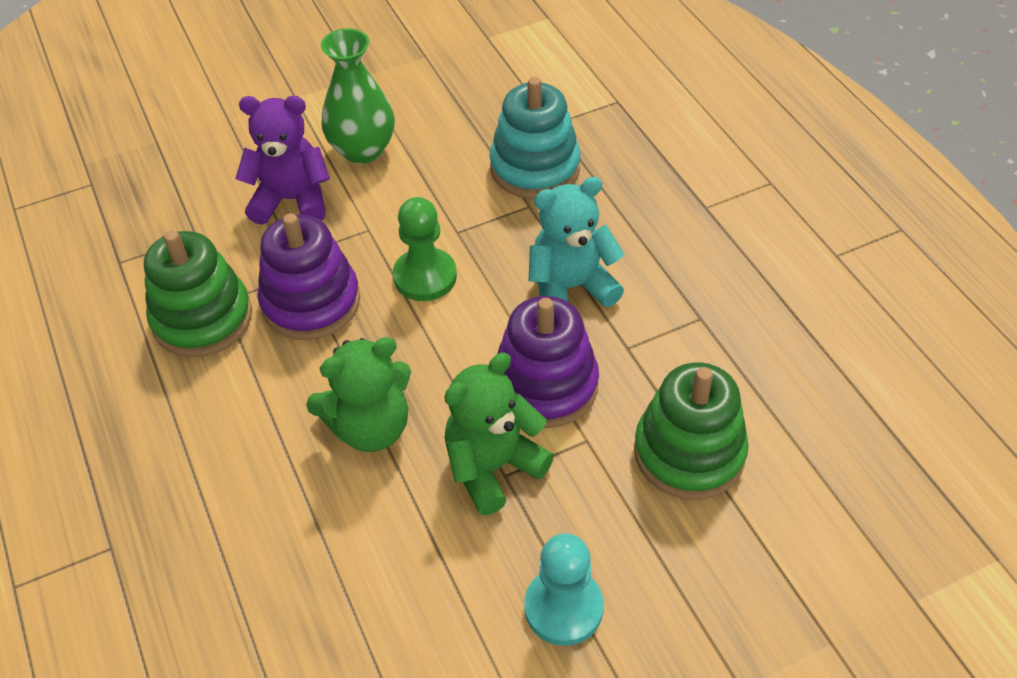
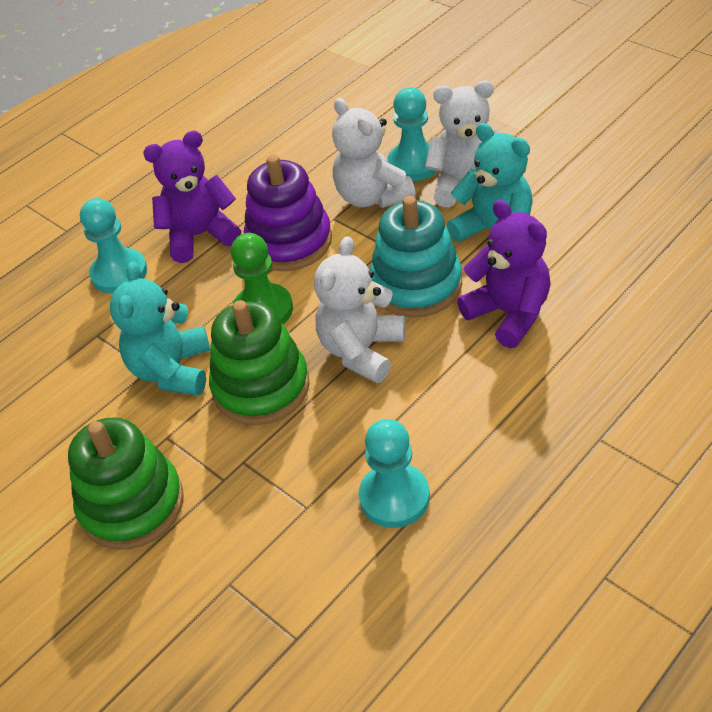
green teddy bear: [306,337,411,452] [444,353,554,515] = 2 -> none = 0
green vase: [321,28,395,164] = 1 -> none = 0
purple stacking toy: [257,213,360,340] [498,296,599,428] = 2 -> [244,155,332,271] = 1
purple teddy bear: [235,96,330,225] = 1 -> [143,131,241,263] [457,200,551,348] = 2
turquoise pawn: [524,533,604,646] = 1 -> [80,198,147,294] [359,419,430,528] [387,87,437,181] = 3
turquoise teddy bear: [529,177,624,307] = 1 -> [110,262,210,396] [447,123,533,242] = 2
white teddy bear: none = 0 -> [314,236,406,383] [332,98,416,208] [425,81,501,207] = 3

